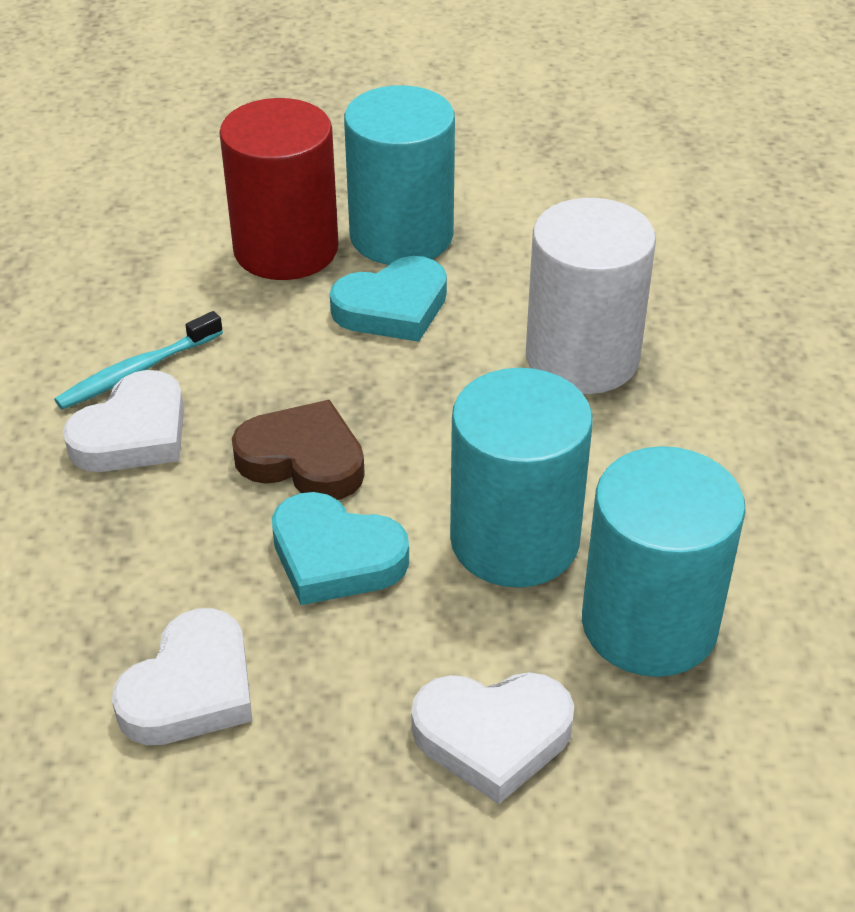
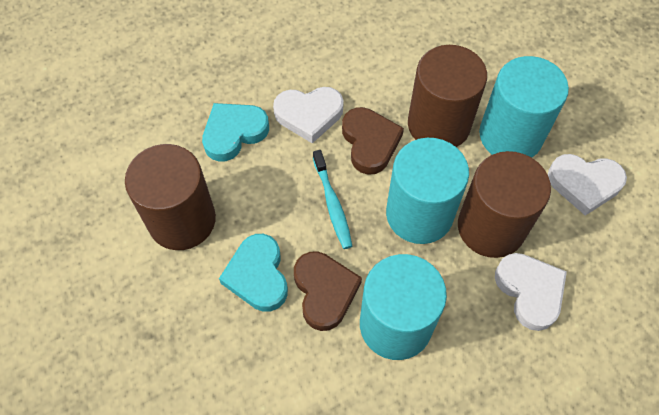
brown cylinder: none = 0 -> [125,144,216,250] [408,45,487,147] [458,151,551,258] = 3
brown heart: [232,400,365,500] = 1 -> [294,251,362,331] [342,107,404,175] = 2
red cylinder: [219,98,339,280] = 1 -> none = 0
white cylinder: [526,198,656,394] = 1 -> none = 0

